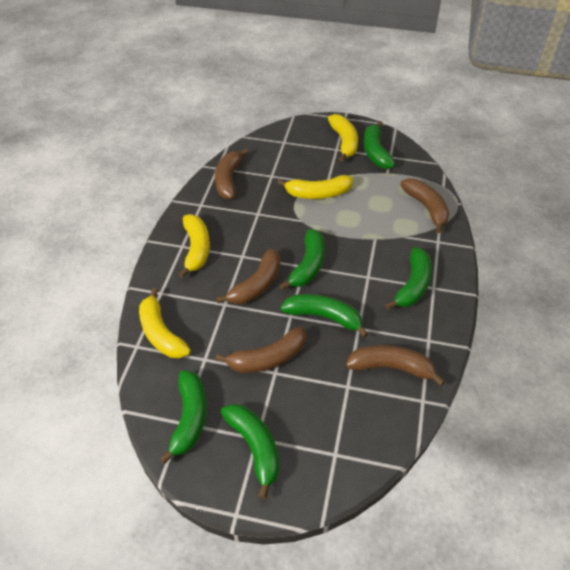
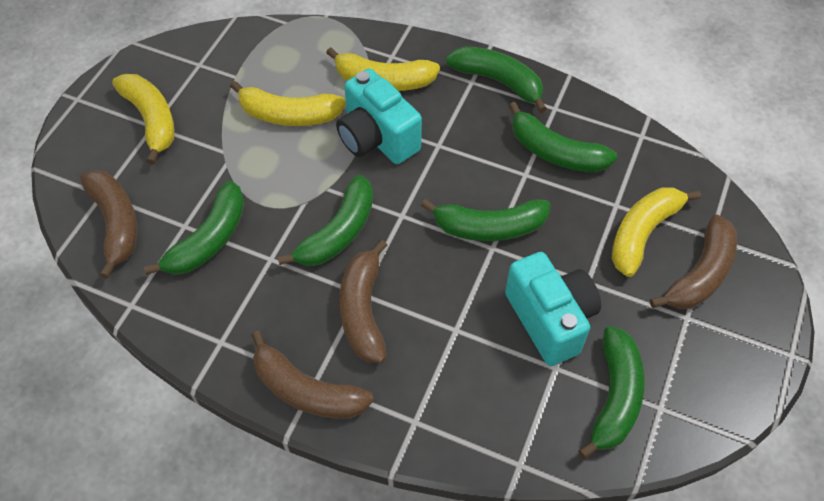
brown banana: [215,148,249,199] [215,327,306,373] [216,249,280,304] [346,345,445,386] [400,178,449,233] = 5 -> [80,170,138,279] [251,330,374,419] [339,239,387,363] [650,214,737,309] = 4
turquoise camera: none = 0 -> [336,69,422,164] [505,252,601,366] = 2

